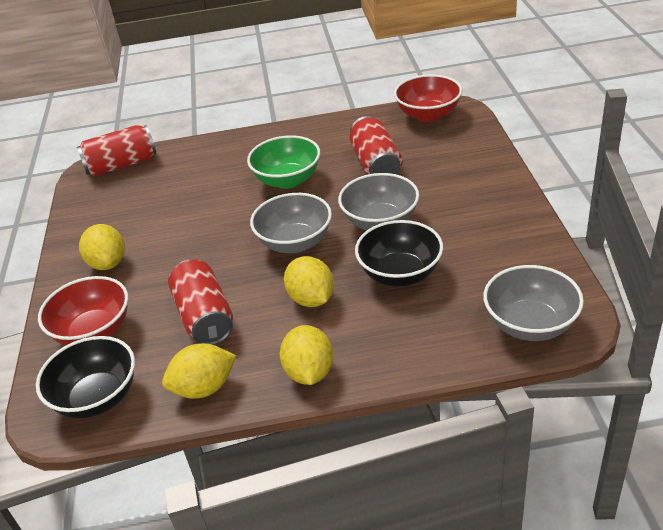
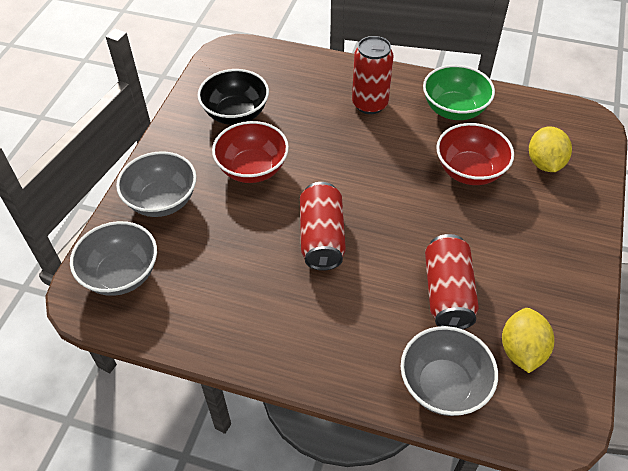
black bowl: [36,336,135,418] [355,220,443,287] = 2 -> [198,69,269,125] = 1
yellow lemon: [79,224,125,270] [162,343,236,399] [280,325,333,385] [284,256,334,307] = 4 -> [502,308,554,373] [529,126,572,172] = 2

